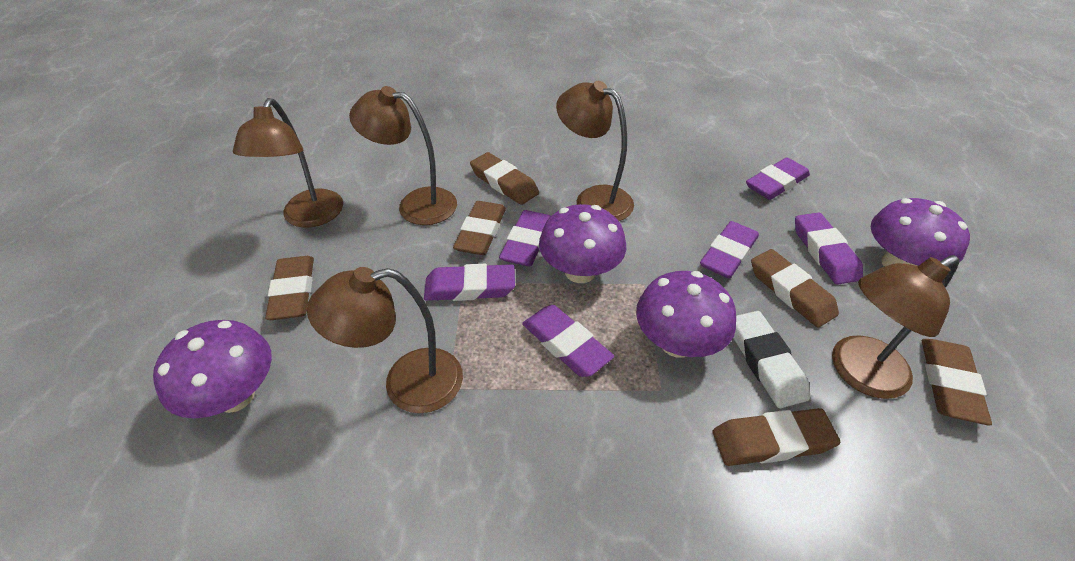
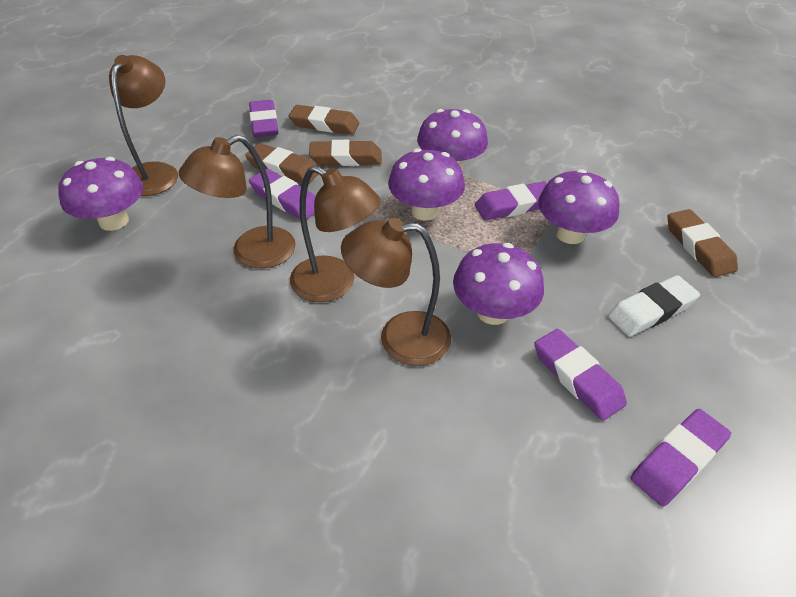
brown eraser: [265,256,314,320] [453,201,506,255] [470,152,539,205] [713,408,840,466] [751,249,839,328] [922,339,992,425] = 6 -> [245,143,319,184] [289,105,359,135] [309,140,382,166] [668,209,738,277] = 4
brown lamp: [233,98,343,228] [307,267,463,413] [349,86,457,225] [556,81,634,221] [832,255,960,399] = 5 -> [109,55,178,196] [179,135,296,268] [290,166,380,302] [341,218,451,366] = 4
purple eraser: [424,264,515,301] [499,210,551,267] [522,305,614,377] [700,221,759,278] [746,157,810,200] [795,212,863,285] = 6 -> [249,100,279,137] [249,169,316,219] [475,181,547,220] [534,329,627,421] [631,409,731,507] = 5
purple mushroom: [153,320,272,418] [539,204,626,283] [636,271,736,358] [871,198,970,266] = 4 -> [58,157,143,231] [388,148,465,221] [417,109,488,170] [453,243,544,325] [538,169,620,244] = 5

